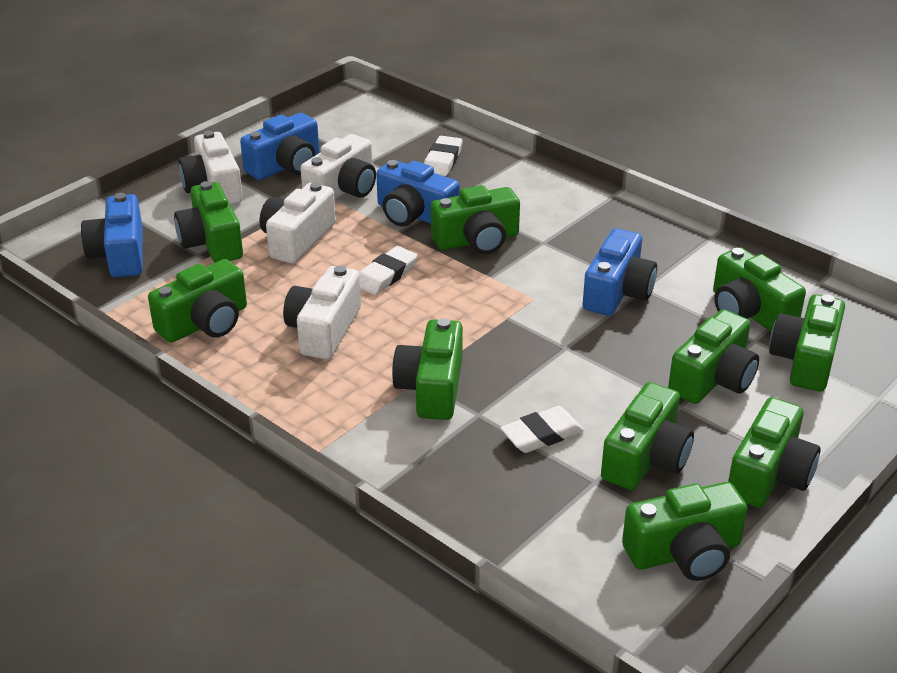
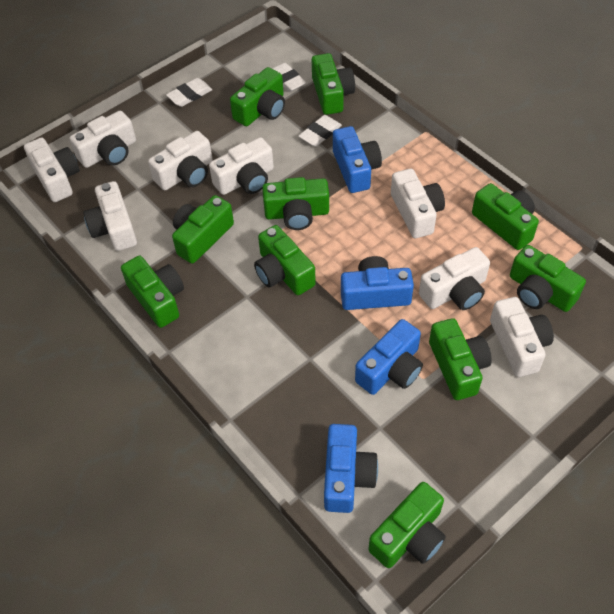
white camera: [178,131,243,204] [260,182,336,264] [283,265,361,359] [300,134,376,200] = 4 -> [24,137,80,202] [69,111,136,168] [83,181,137,251] [148,131,213,190] [209,137,274,195] [391,168,445,238] [419,247,490,310] [490,297,554,377] = 8

